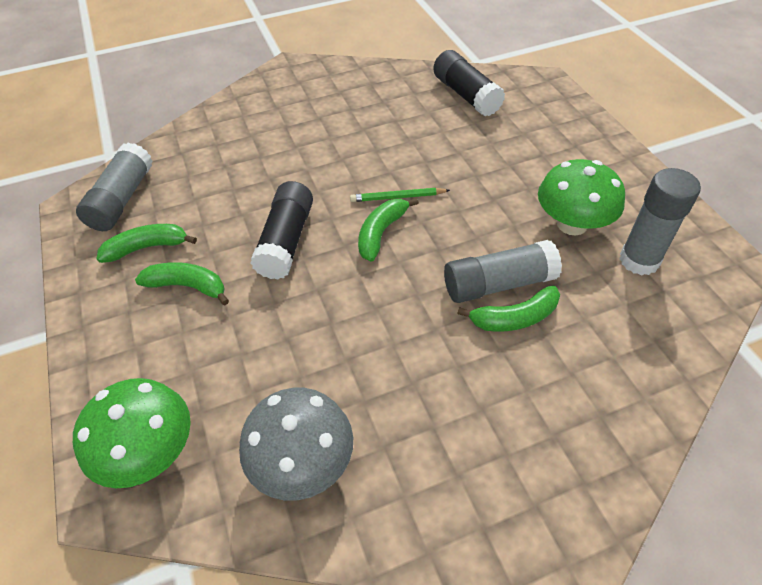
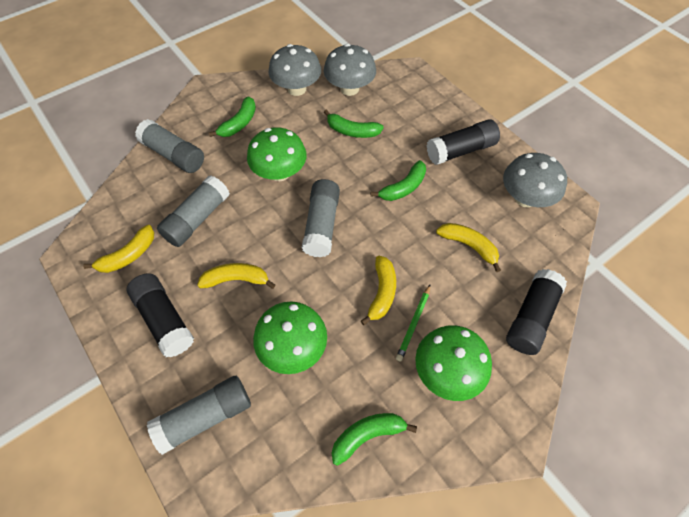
black glue stick: [250,181,313,279] [433,50,505,116] = 2 -> [127,273,194,358] [427,119,500,165] [506,269,567,355] = 3
green mushroom: [73,378,191,488] [538,159,625,235] = 2 -> [247,127,307,181] [253,301,327,374] [415,325,492,401] = 3
grey glue stick: [76,142,153,231] [444,240,562,303] [619,168,701,276] = 3 -> [135,119,204,173] [147,376,251,455] [157,176,230,247] [301,179,340,257] = 4
grey mushroom: [239,388,353,500] = 1 -> [269,44,321,96] [324,44,376,96] [503,153,567,207] = 3
yellow banana: none = 0 -> [83,225,154,273] [197,263,275,289] [361,256,396,325] [436,223,501,272] = 4

